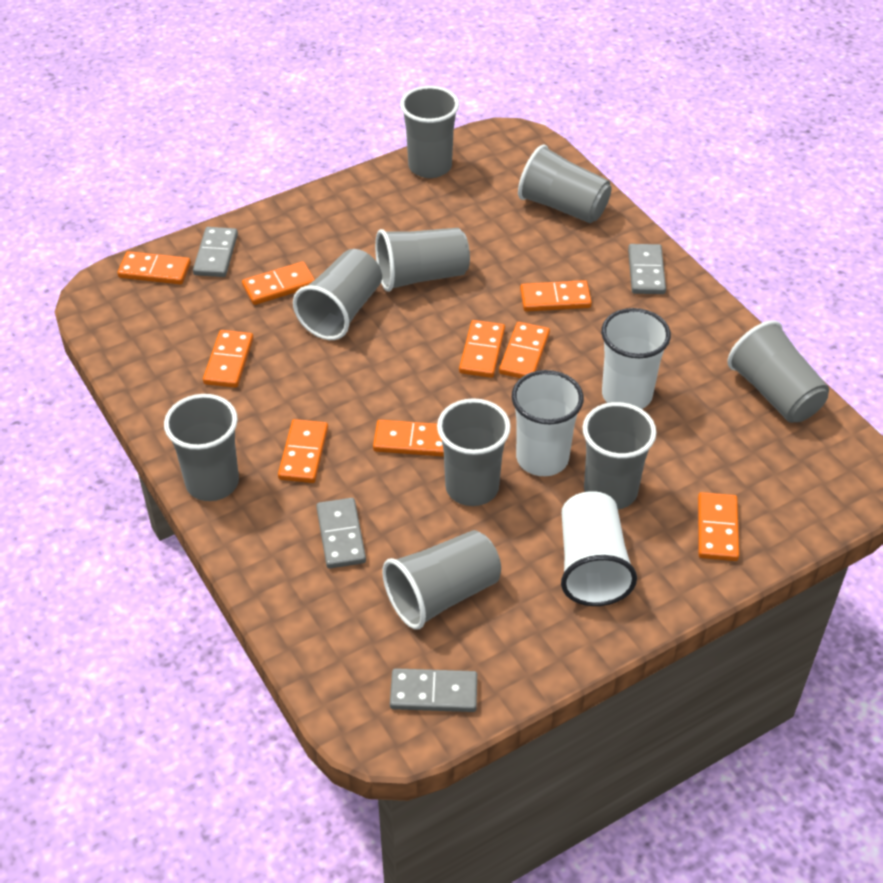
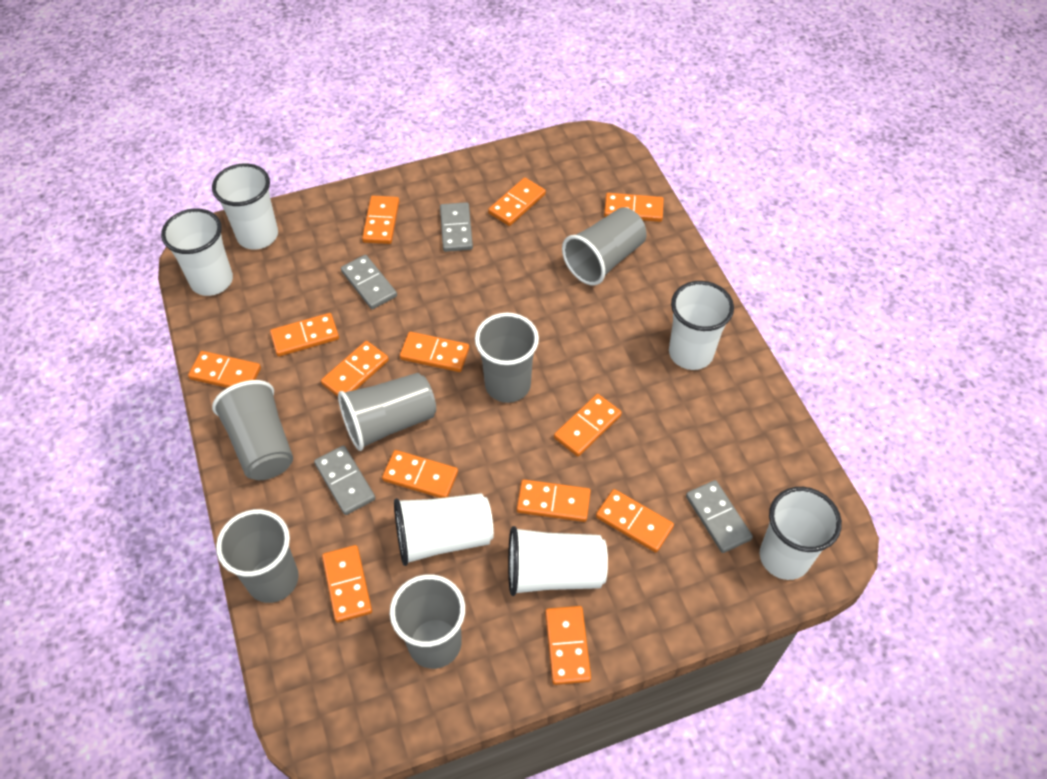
grey cup: [164,394,239,501] [293,249,382,340] [375,228,470,292] [382,530,501,630] [400,86,459,178] [437,398,511,506] [518,145,612,223] [583,402,656,509] [727,320,829,423] = 9 -> [212,380,293,480] [216,509,299,603] [338,373,436,451] [390,574,465,669] [475,313,539,403] [562,207,647,286] = 6
orange domino: [117,251,191,285] [203,330,254,388] [242,261,315,305] [278,419,328,483] [373,419,444,457] [459,320,505,378] [499,322,550,378] [520,280,592,312] [698,492,739,561] = 9 -> [188,351,261,388] [270,313,339,357] [321,341,389,397] [322,545,372,623] [362,196,400,244] [382,450,458,498] [400,332,469,372] [488,177,546,226] [517,479,591,522] [545,606,591,685] [554,394,622,457] [596,489,674,553] [604,193,664,222] = 13
white cup: [512,370,584,476] [561,491,637,606] [601,308,671,409] = 3 -> [161,208,233,296] [212,163,278,249] [394,493,494,566] [508,526,608,596] [669,281,734,370] [760,487,842,580] = 6

